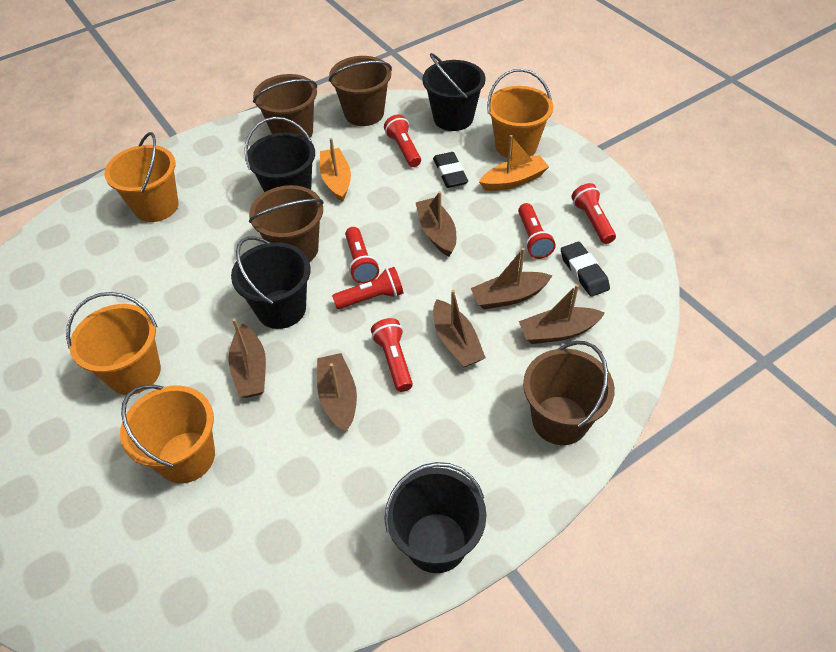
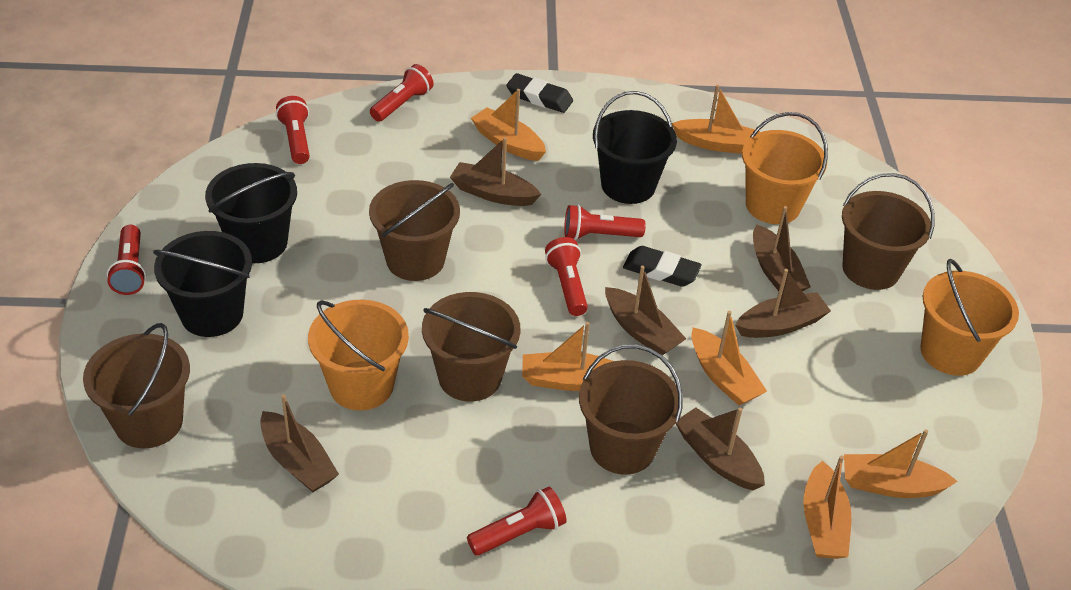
black bucket: [231,236,311,329] [245,117,315,192] [384,462,486,573] [422,53,486,131] = 4 -> [153,231,252,337] [205,163,297,263] [593,91,677,204] = 3
brown bucket: [249,185,324,262] [253,74,317,138] [329,56,392,126] [523,341,615,445] = 4 -> [83,323,190,449] [369,180,460,281] [422,292,520,402] [579,344,683,475] [842,173,935,290] = 5
orange boat: [320,138,351,202] [479,135,549,191] = 2 -> [471,89,546,161] [522,322,613,391] [672,85,760,154] [691,311,767,405] [803,455,852,559] [844,429,958,498] = 6
orange bucket: [66,292,161,395] [104,132,179,222] [120,385,215,483] [487,69,553,158] = 4 -> [308,300,409,410] [742,112,828,224] [920,259,1019,376] = 3

